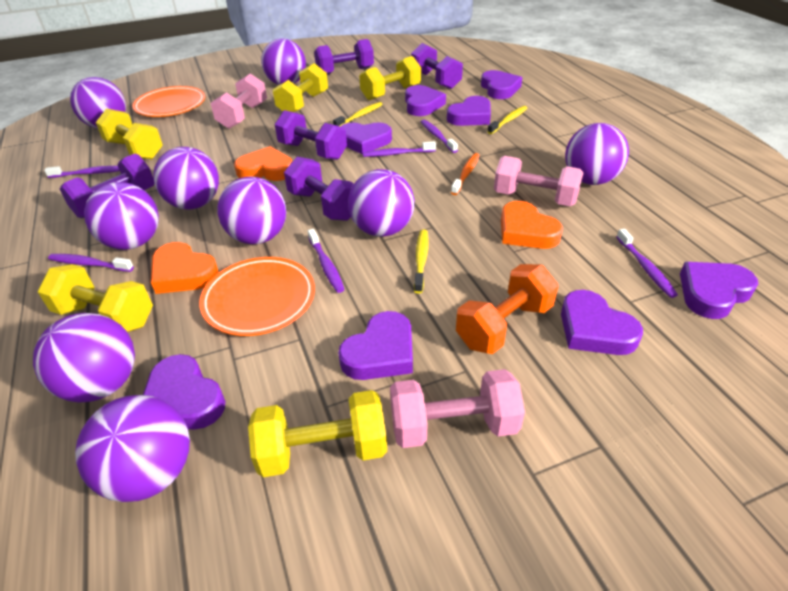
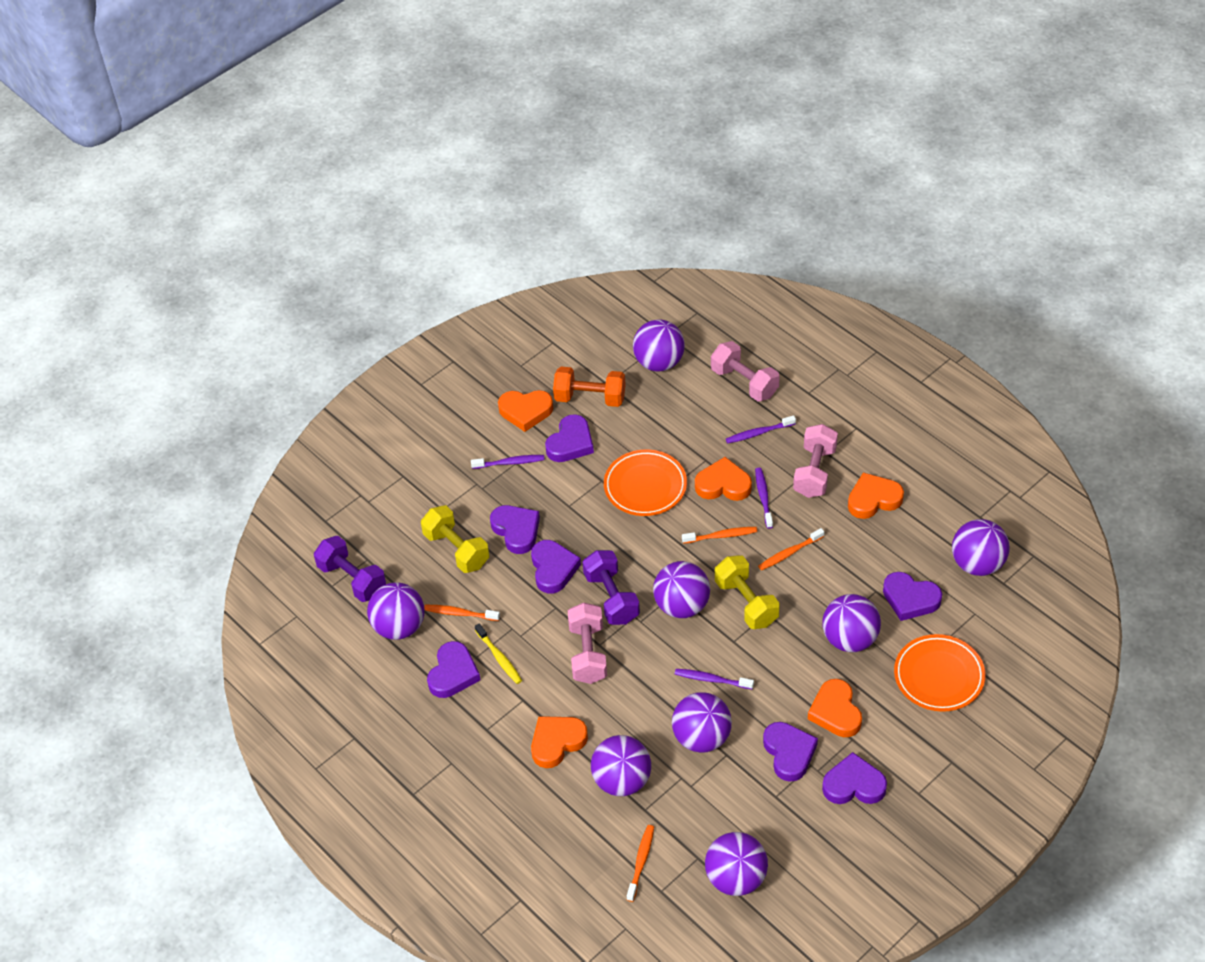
orange heart: [151,242,219,294] [234,146,293,181] [501,201,563,249] = 3 -> [498,390,553,432] [531,716,588,768] [695,457,752,501] [808,679,862,737] [848,473,904,519] = 5
orange toothbrush: [451,153,480,195] = 1 -> [424,605,500,621] [627,825,654,902] [682,527,757,544] [758,528,824,571] = 4
purple ball: [33,313,135,402] [70,77,126,129] [75,395,190,502] [84,182,159,250] [153,147,219,210] [217,177,286,244] [261,38,306,85] [348,169,414,237] [565,123,629,185] = 9 -> [367,582,424,640] [591,735,651,796] [633,319,685,371] [653,561,710,618] [672,692,732,753] [705,832,768,896] [822,594,881,652] [952,519,1010,576] = 8
purple dumbbell: [60,154,154,218] [274,110,347,160] [284,157,354,221] [314,39,374,75] [411,43,463,89] = 5 -> [314,536,386,602] [582,550,640,625] = 2
purple heart: [143,354,225,429] [338,311,413,380] [340,122,392,155] [405,85,446,116] [447,96,491,126] [481,70,522,99] [561,290,643,355] [680,262,758,319] = 8 -> [427,641,481,698] [490,505,540,554] [531,540,581,594] [545,414,594,462] [763,722,818,782] [822,752,887,804] [883,572,942,621] = 7
purple toothbrush: [44,166,120,178] [48,254,134,272] [308,229,345,293] [363,141,436,157] [421,120,458,153] [617,229,678,298] = 6 -> [471,455,545,469] [675,669,754,689] [726,415,796,443] [755,468,773,529] = 4
yellow dumbbell: [38,264,153,332] [95,109,163,159] [248,390,387,477] [273,63,328,112] [359,56,421,101] = 5 -> [421,505,489,573] [715,555,780,629] = 2
yellow toothbrush: [333,102,383,126] [414,230,429,294] [487,106,527,134] = 3 -> [475,623,522,684] = 1

